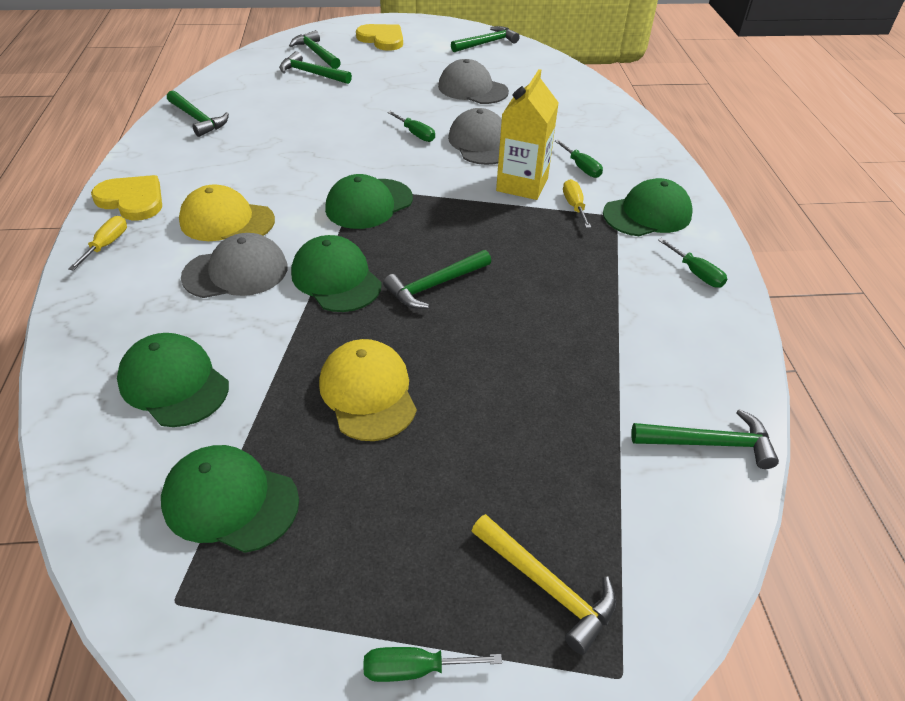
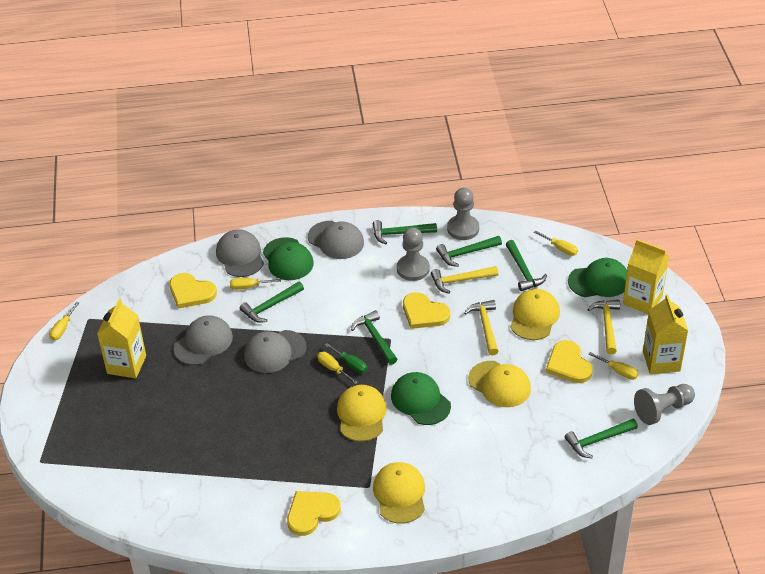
green cap: [117,333,229,427] [161,445,299,553] [291,235,382,312] [325,174,413,229] [603,178,693,236] = 5 -> [263,237,314,280] [391,372,451,425] [568,258,627,297] = 3
green screwdriver: [364,647,502,682] [387,111,435,142] [555,140,603,178] [658,238,727,288] = 4 -> [325,343,367,373] = 1
grey cap: [181,233,287,298] [438,59,509,104] [448,108,502,165] = 3 -> [173,315,233,365] [216,229,264,277] [244,330,307,373] [308,221,364,259] = 4
grey pawn: none = 0 -> [397,227,430,281] [447,188,479,240] [634,384,695,425] = 3
yellow cap: [179,184,275,241] [319,339,417,441] = 2 -> [337,385,387,442] [373,462,425,524] [468,361,531,407] [510,289,560,340] = 4
yellow carton: [496,69,559,200] = 1 -> [97,299,146,378] [623,239,670,314] [643,294,688,374] = 3
yellow hammer: [472,514,616,655] = 1 -> [431,266,498,293] [464,300,499,355] [587,300,620,354] = 3
yellow heart: [91,175,162,221] [356,24,403,51] = 2 -> [169,273,217,309] [287,491,341,536] [403,292,450,329] [546,340,593,383] = 4
yellow screwdriver: [69,216,127,271] [563,179,591,228] = 2 -> [49,302,79,341] [230,278,281,290] [317,352,358,384] [534,231,578,256] [589,352,639,380] = 5

